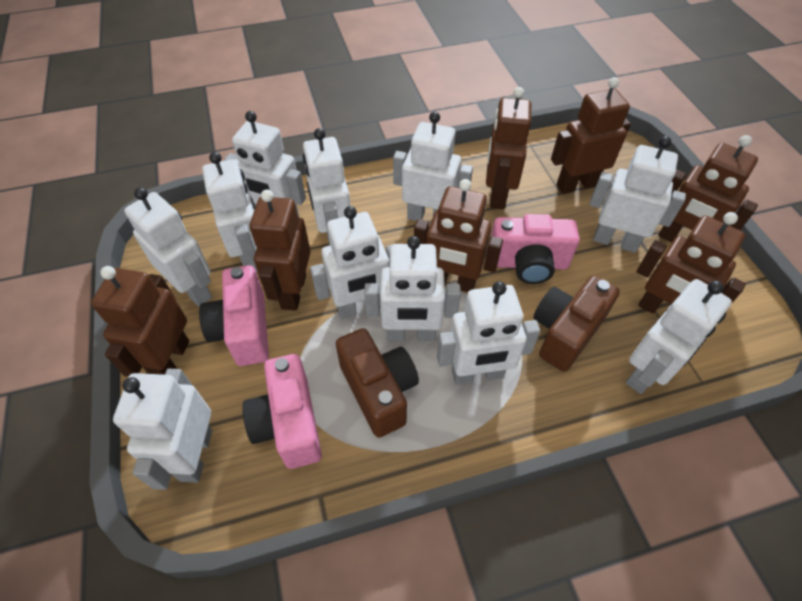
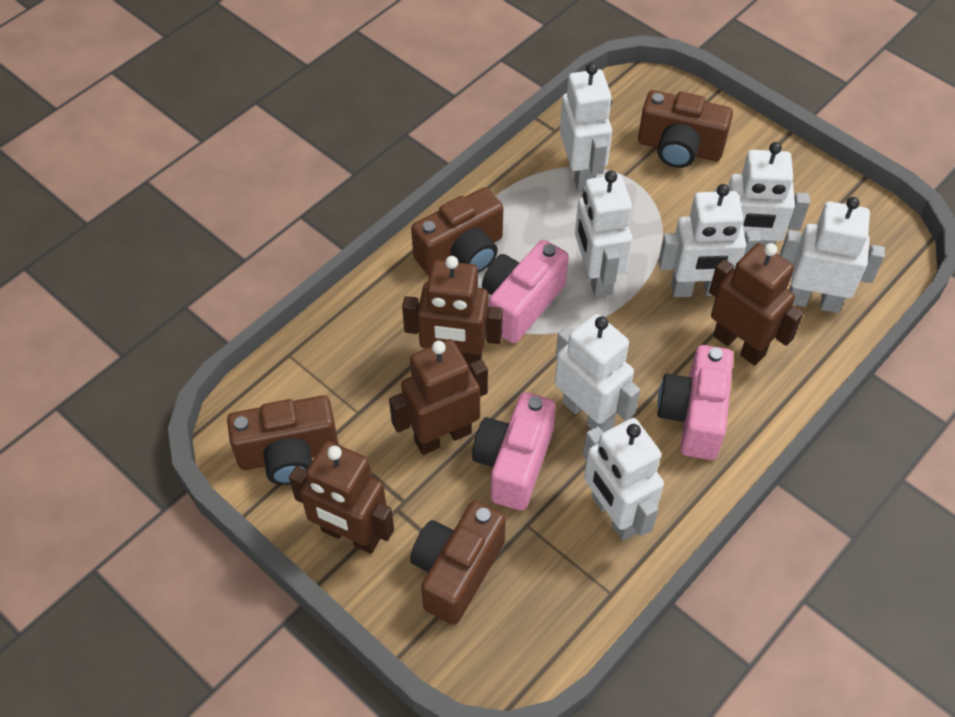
brown camera: [336,328,419,438] [533,275,620,372] = 2 -> [227,395,339,485] [410,501,506,625] [411,187,503,275] [638,90,733,168] = 4
brown robot: [91,266,189,377] [250,190,311,311] [414,179,503,292] [486,87,531,209] [551,77,631,194] [636,212,746,314] [658,135,758,242] = 7 -> [289,441,394,554] [389,339,488,455] [402,256,503,365] [709,243,804,365] = 4
white robot: [113,369,212,490] [124,187,212,307] [202,152,258,272] [224,111,306,218] [303,128,350,245] [310,206,392,319] [364,236,461,341] [393,112,473,221] [437,281,540,385] [589,136,686,253] [626,279,732,394] = 11 -> [555,314,640,432] [560,63,612,192] [575,170,633,298] [583,418,664,541] [658,184,761,297] [714,142,810,246] [780,197,885,313] = 7

